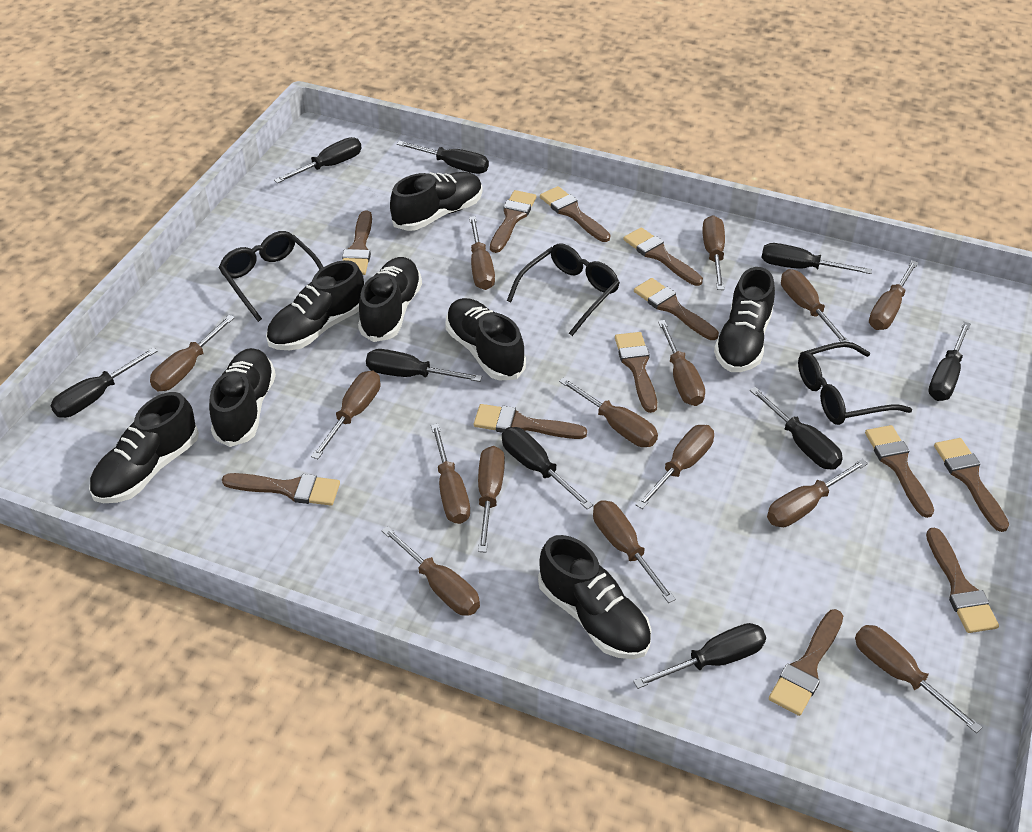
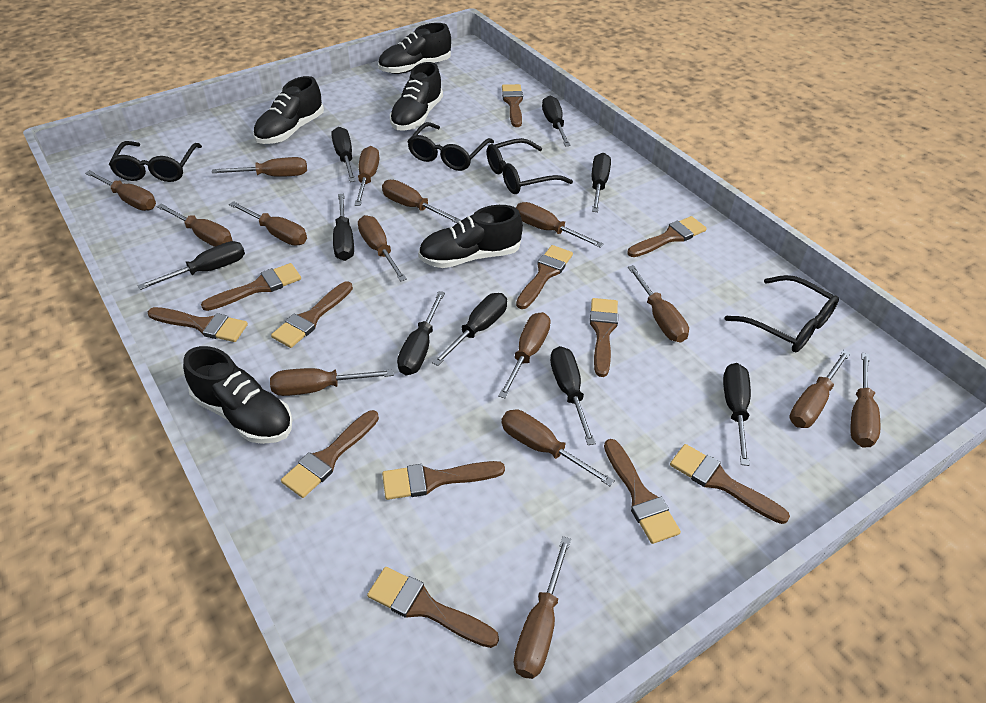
black glasses: [219,231,323,322] [507,243,620,336] [798,342,912,425] = 3 -> [109,141,202,182] [407,122,494,171] [487,138,573,194] [725,275,839,352] = 4
black shoe: [89,392,199,503] [209,348,276,447] [266,260,364,350] [358,257,422,342] [390,172,483,231] [445,298,526,381] [538,535,651,659] [714,267,775,372] = 8 -> [183,346,292,444] [253,76,324,144] [378,23,451,74] [390,62,443,130] [418,205,523,268] = 5

